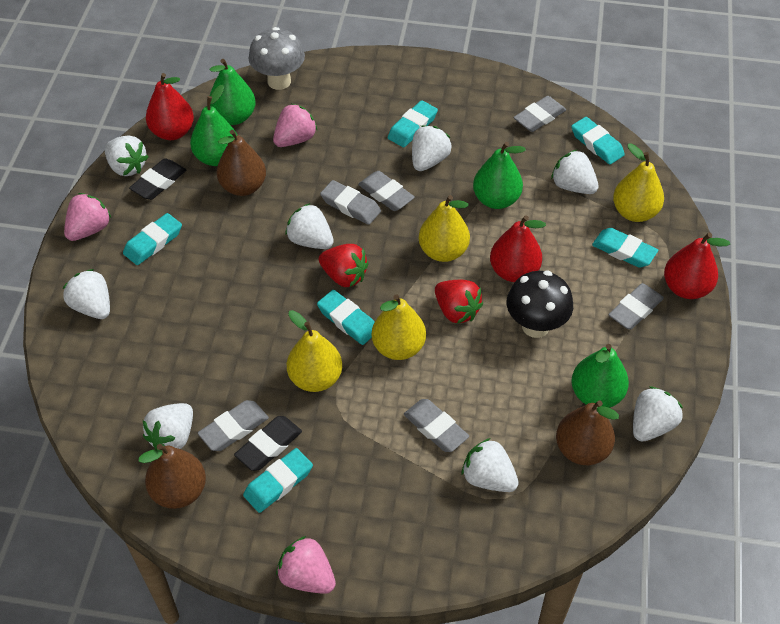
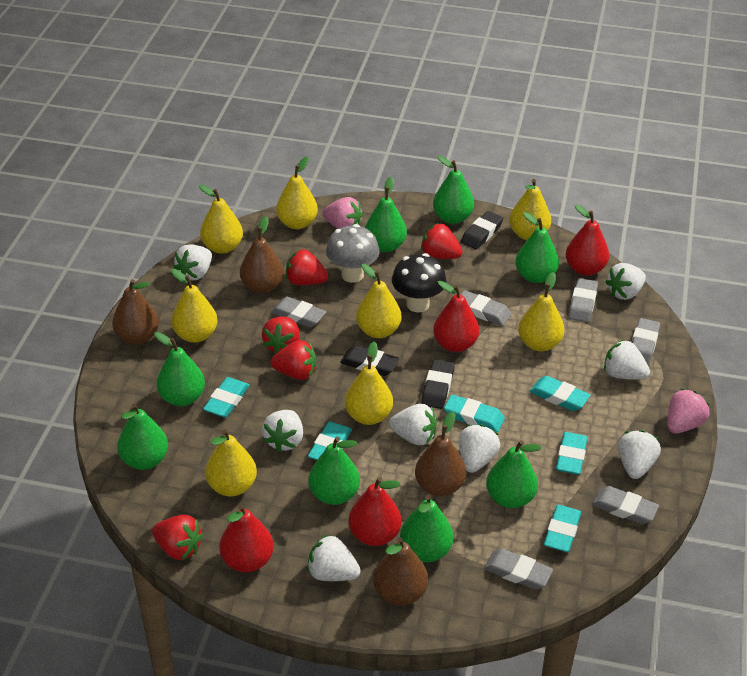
black eraser: [129,158,186,200] [234,416,302,471] = 2 -> [340,345,399,376] [421,359,455,409] [461,211,503,249] = 3
brown pear: [139,444,206,509] [217,130,266,196] [556,400,619,465] = 3 -> [112,279,159,345] [240,216,284,294] [373,537,428,606] [415,411,466,496] = 4
green pear: [190,85,238,166] [209,59,256,125] [473,142,526,209] [571,344,629,408] = 4 -> [117,403,168,470] [154,332,205,406] [308,437,360,505] [365,177,407,252] [400,495,453,562] [433,156,474,224] [486,440,542,508] [515,212,559,283] = 8
pink strawberry: [64,193,111,241] [273,104,318,147] [276,536,336,594] = 3 -> [322,197,363,229] [667,389,710,434] = 2
red pear: [146,73,194,140] [490,215,546,282] [664,233,730,299] = 3 -> [219,504,274,572] [349,477,401,546] [433,281,479,352] [566,204,609,276] = 4
red strawberry: [319,244,369,287] [435,280,483,324] = 2 -> [152,515,203,560] [262,317,300,354] [270,340,316,380] [286,249,328,285] [421,223,463,259] = 5
yellow pear: [287,310,342,392] [372,294,426,360] [419,195,470,262] [613,143,664,222] = 4 -> [171,269,218,343] [199,185,243,254] [205,430,257,496] [276,157,318,229] [345,341,393,425] [356,264,402,338] [509,179,551,240] [518,272,564,352] = 8

